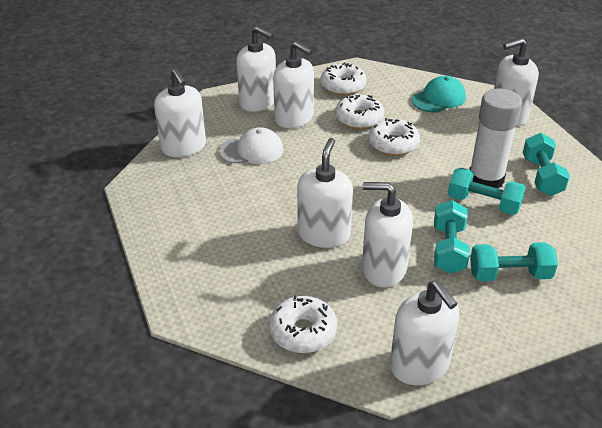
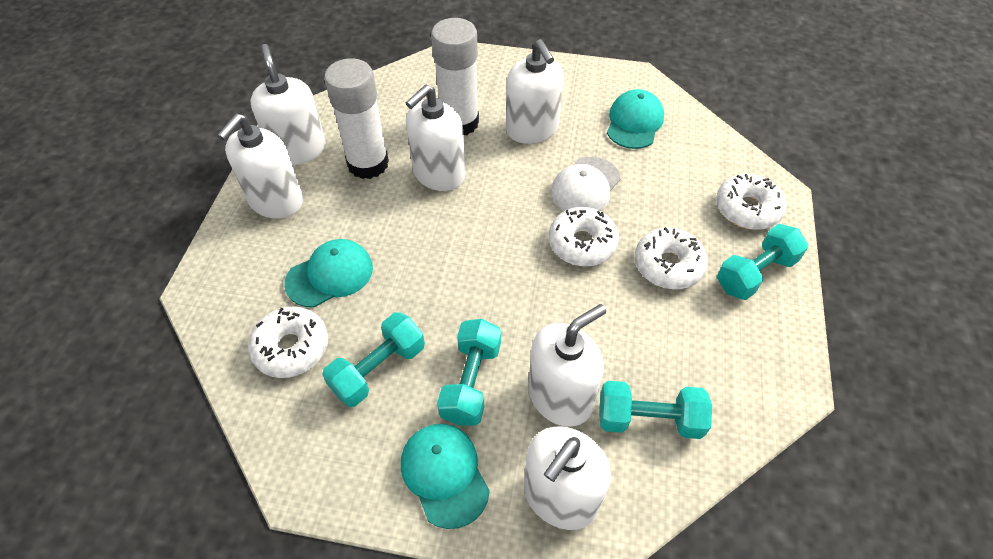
turquoise cap: [411,76,466,113] = 1 -> [284,239,373,308] [401,424,490,529] [607,89,664,149] = 3
white glue stick: [469,89,522,189] = 1 -> [324,58,389,179] [431,18,479,135] = 2
white soap dispenser: [154,69,206,157] [236,26,276,112] [273,41,314,128] [297,138,353,248] [362,182,413,287] [390,281,459,385] [494,38,539,126] = 7 -> [218,114,303,218] [251,44,326,165] [406,84,465,191] [506,39,564,144] [524,426,611,530] [528,304,606,427] = 6

